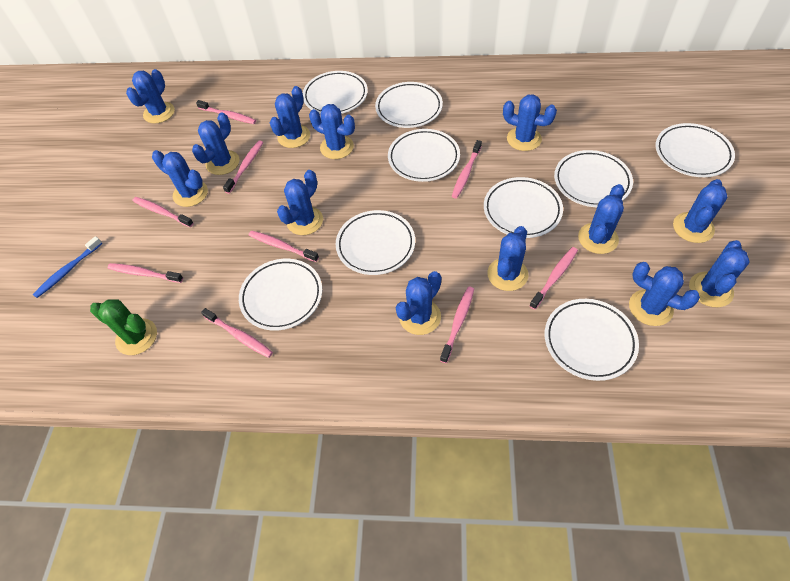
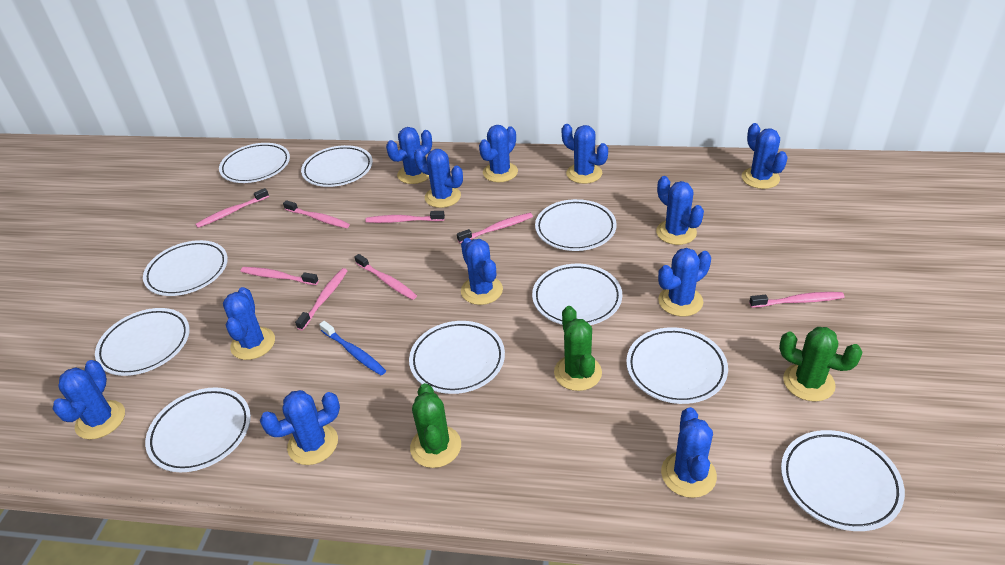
blue cactus: [126,69,175,124] [152,150,208,207] [192,113,239,175] [270,86,310,148] [277,170,323,235] [309,104,355,159] [396,271,441,335] [487,226,528,291] [503,94,557,151] [578,184,624,254] [629,262,700,326] [673,179,727,243] [689,240,749,307] = 13 -> [53,360,125,440] [223,287,275,360] [260,390,340,465] [386,127,432,184] [414,149,463,208] [461,238,503,305] [479,125,518,182] [562,124,608,184] [656,176,704,245] [658,248,711,316] [661,407,717,498] [742,123,788,189] = 12
green cactus: [90,299,157,355] = 1 -> [410,383,461,468] [554,306,602,391] [779,327,863,402] = 3
pink toothbrush: [107,263,183,283] [133,197,194,227] [196,100,256,124] [201,308,273,358] [223,140,263,194] [248,231,319,262] [440,286,474,363] [452,140,482,199] [529,247,578,310] = 9 -> [195,188,269,228] [241,267,319,285] [283,200,350,228] [295,268,348,331] [355,254,417,300] [365,211,445,223] [457,213,533,243] [749,292,844,308] = 8
white plate: [239,259,322,331] [303,71,368,114] [336,210,415,275] [375,82,443,128] [388,129,460,182] [484,177,563,238] [545,299,639,381] [554,150,633,207] [656,123,735,177] = 9 -> [95,308,190,376] [143,240,228,296] [145,387,251,472] [219,143,290,183] [301,145,373,187] [409,321,505,394] [532,264,622,325] [535,199,617,251] [626,327,728,404] [781,430,905,531] = 10

